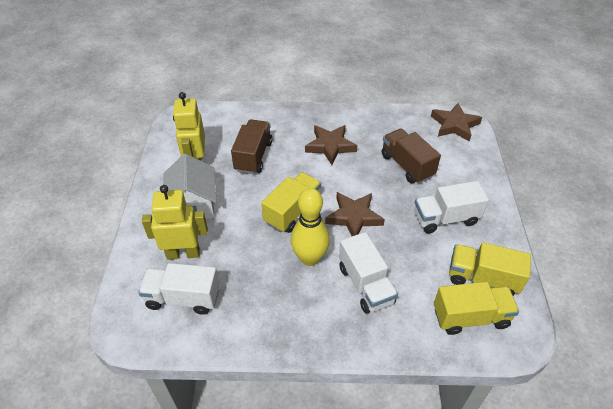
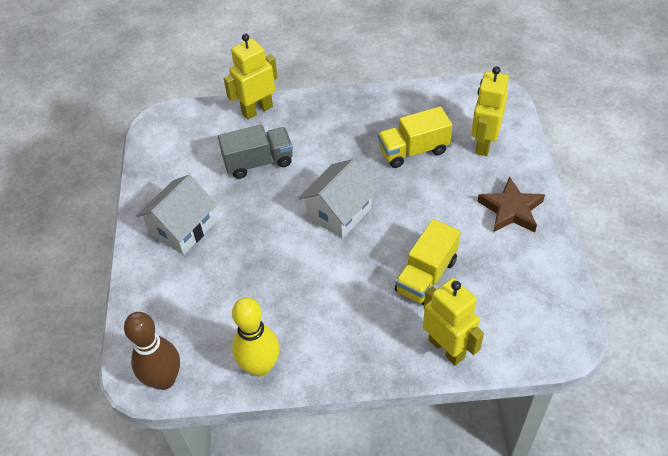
brown bowling pin: none = 0 -> [124,312,180,390] = 1
brown star: [305,125,358,165] [325,192,385,236] [431,103,482,142] = 3 -> [477,176,545,232] = 1
brown truck: [231,119,272,174] [382,129,441,183] = 2 -> none = 0
grey truck: none = 0 -> [218,124,293,179] = 1
white house: [163,154,217,219] = 1 -> [136,175,217,255] [298,159,378,239] = 2
white truck: [138,263,220,315] [339,232,398,314] [414,181,489,233] = 3 -> none = 0
yellow robot: [142,185,208,260] [173,92,205,161] = 2 -> [224,34,278,120] [423,278,484,366] [471,66,509,156] = 3
yellow truck: [262,172,321,233] [434,282,519,335] [449,242,531,296] = 3 -> [378,106,452,168] [395,219,461,305] = 2

